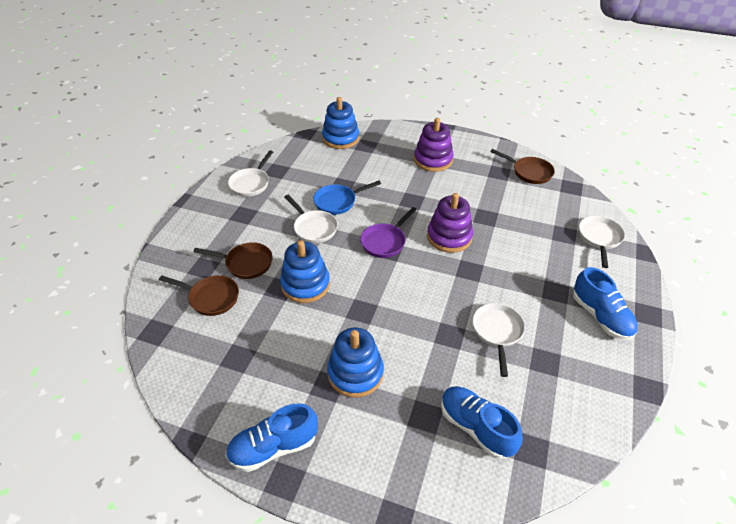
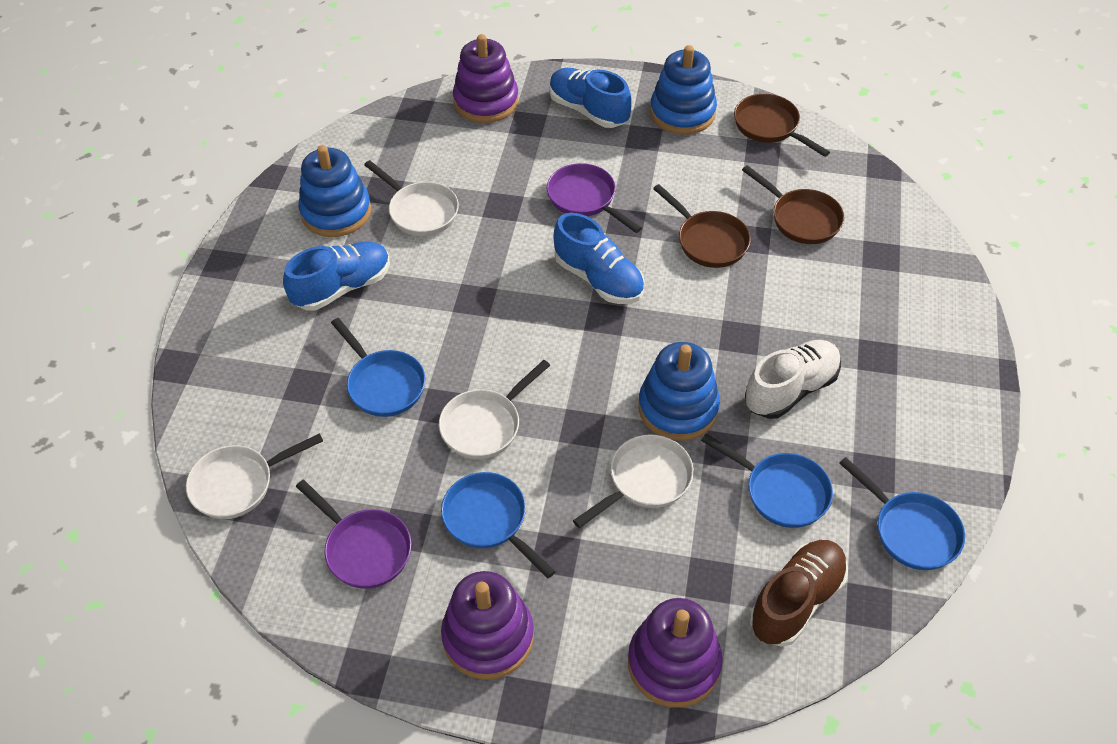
blue pan: [313,181,381,215] = 1 -> [331,318,425,417] [441,472,556,578] [701,433,833,528] [839,457,965,570] = 4
brown shoe: none = 0 -> [750,540,848,647] = 1
purple pan: [360,207,417,258] = 1 -> [296,480,411,589] [547,163,642,233] = 2
purple stacking toy: [414,118,454,172] [427,193,473,253] = 2 -> [441,571,534,680] [453,34,519,123] [628,598,722,708] = 3
white shoe: none = 0 -> [745,340,841,419] = 1

